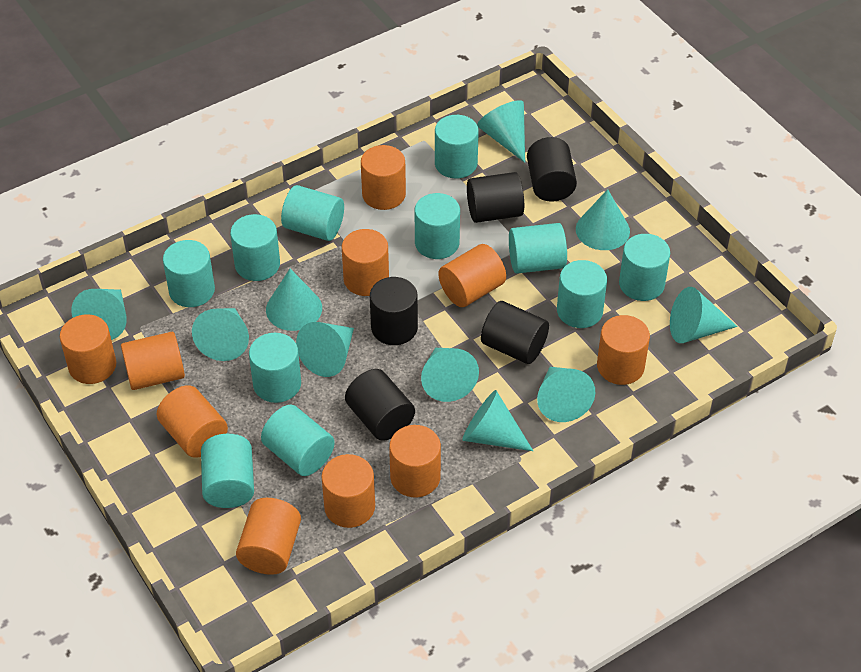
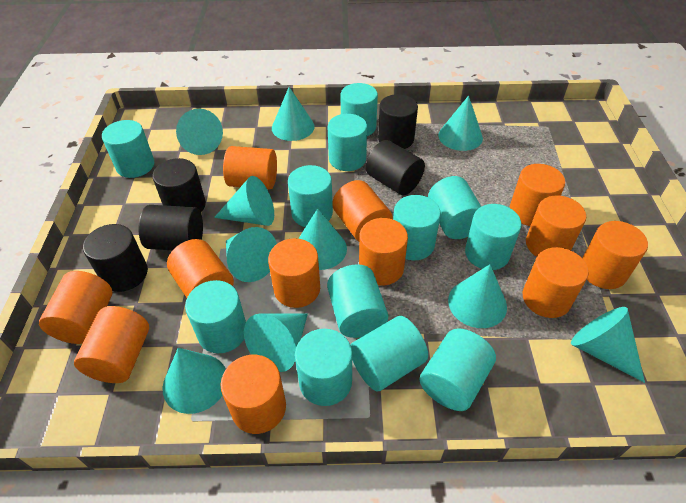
orange cylinder: [60,314,116,384] [121,332,185,390] [157,385,228,458] [236,498,301,575] [321,454,375,528] [342,229,389,296] [361,145,406,210] [389,425,441,497] [438,244,506,307] [597,315,650,385] = 10 -> [39,271,112,344] [74,306,149,383] [167,239,234,298] [220,355,286,434] [223,146,277,190] [268,238,320,308] [332,180,393,241] [359,218,408,286] [510,164,565,226] [523,247,589,318] [526,195,586,257] [582,221,648,289] = 12
turquoise cylinder: [163,240,215,307] [201,434,254,508] [230,214,280,281] [249,333,301,403] [261,405,335,476] [281,185,344,241] [415,193,460,259] [435,115,479,178] [509,223,567,274] [557,260,607,328] [619,234,670,301] = 11 -> [102,120,154,178] [185,280,246,353] [288,165,333,227] [295,329,352,406] [327,114,367,171] [327,264,388,338] [341,83,378,136] [350,316,428,391] [393,195,441,260] [419,328,496,411] [428,176,481,239] [465,204,521,270] = 12

